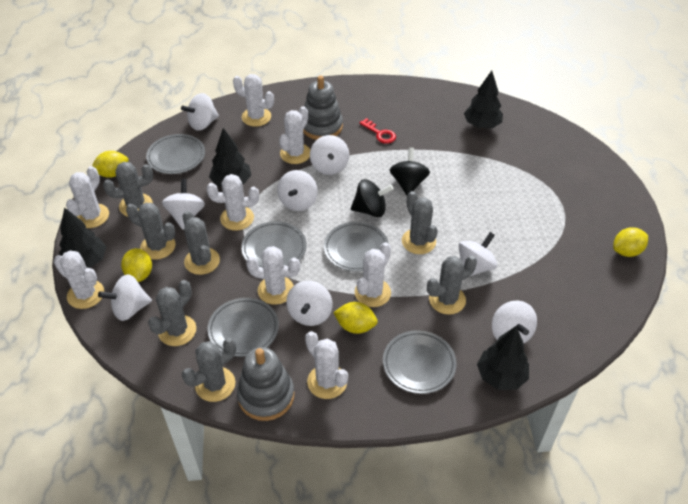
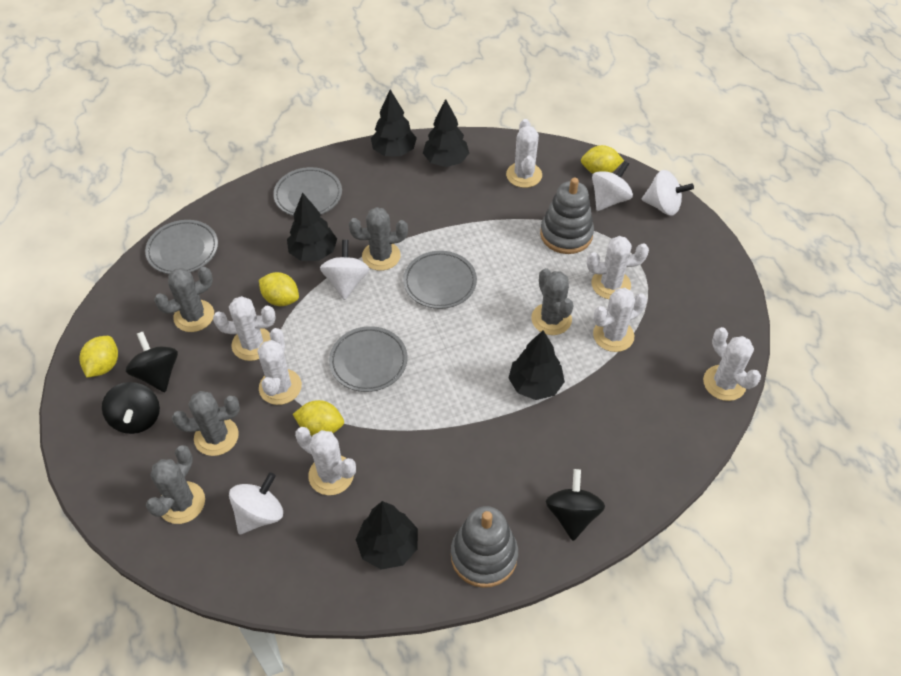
black spinning top: [351,179,393,217] [390,147,430,195] = 2 -> [102,382,160,434] [126,332,178,392] [546,469,605,541] = 3
black tree: [59,207,106,268] [209,128,251,187] [464,71,503,128] [477,326,529,390] = 4 -> [287,192,337,261] [356,501,418,570] [371,90,417,156] [423,99,469,167] [509,330,565,400] = 5
grey cactus: [103,162,153,217] [126,203,176,260] [148,280,196,346] [182,338,236,402] [183,211,220,275] [402,191,438,254] [427,256,477,315] = 7 -> [146,445,205,524] [154,267,214,332] [172,391,240,456] [349,207,408,271] [531,268,574,335] = 5
grey plate: [146,134,205,174] [208,298,279,357] [241,221,307,267] [324,222,389,272] [383,330,457,394] = 5 -> [145,220,218,274] [273,167,342,216] [329,326,407,392] [403,251,477,309] = 4
red key: [359,118,396,144] = 1 -> none = 0
white cactus: [54,251,104,309] [66,166,109,228] [207,174,259,231] [233,74,274,127] [246,246,300,305] [279,106,310,164] [305,331,348,399] [355,242,391,307] = 8 -> [213,296,276,361] [258,328,302,405] [295,427,356,495] [506,119,542,188] [587,236,649,299] [593,288,647,352] [703,327,761,401] = 7
white spinning top: [98,274,152,321] [162,179,205,230] [181,93,219,131] [278,170,318,211] [286,281,332,326] [310,135,349,175] [459,232,497,277] [492,300,537,343] = 8 -> [229,472,283,534] [320,240,369,300] [592,161,633,211] [642,170,694,215] = 4

